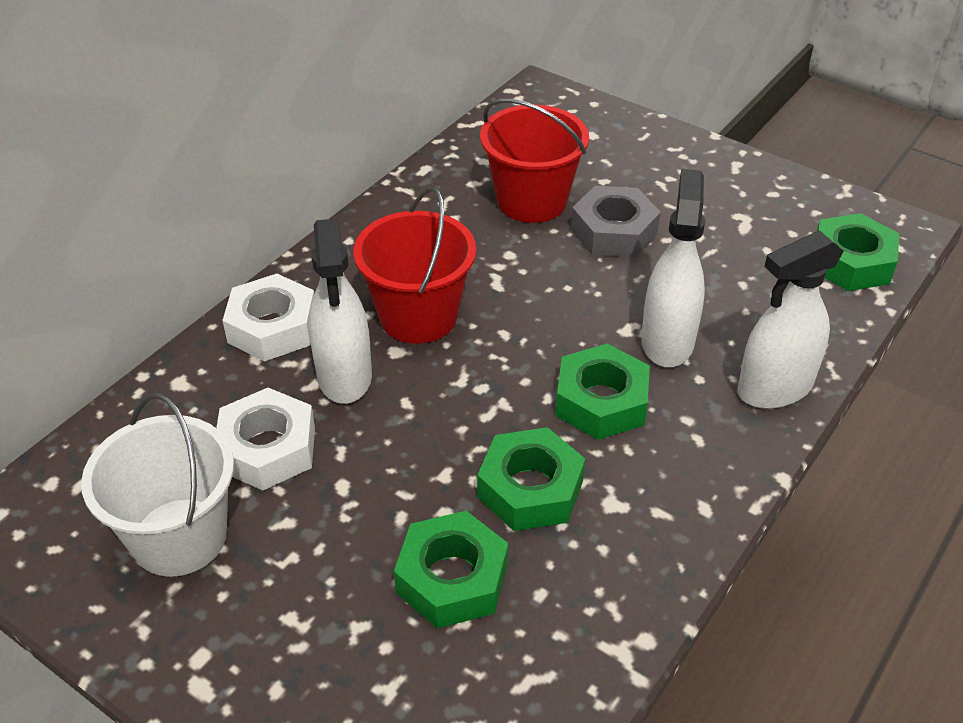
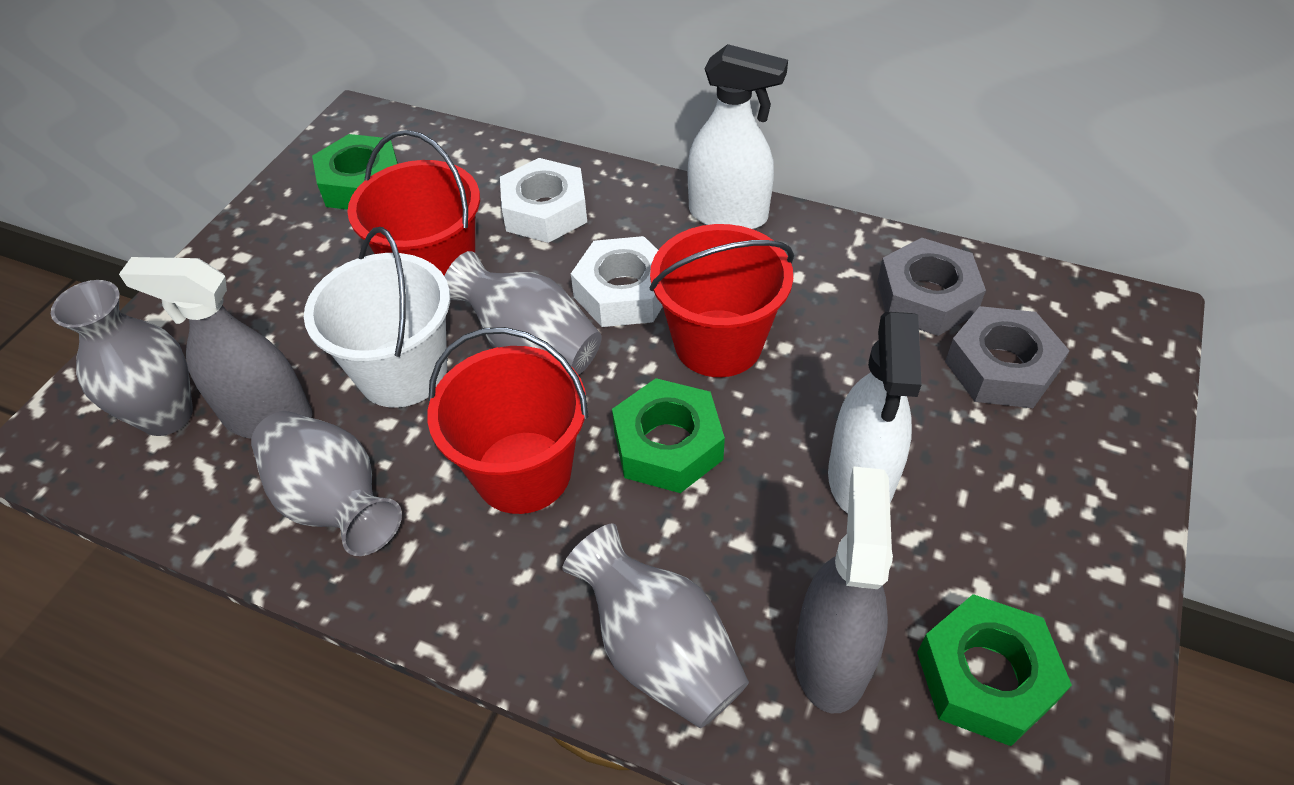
green nut: [394,511,508,628] [477,427,585,531] [555,344,650,440] [817,213,899,291] = 4 -> [312,134,398,210] [612,378,725,493] [917,594,1072,746] = 3
grey nut: [571,186,661,257] = 1 -> [877,238,986,336] [945,306,1070,408] = 2
grey spray bottle: none = 0 -> [119,257,312,439] [795,466,893,713] = 2
grey vase: none = 0 -> [51,280,193,436] [251,411,402,556] [444,251,602,375] [562,523,749,728] = 4
red bucket: [353,187,476,344] [480,99,589,223] = 2 -> [347,130,480,276] [427,327,589,514] [649,224,794,377] = 3
white spray bottle: [309,218,372,404] [641,169,705,367] [737,231,844,409] = 3 -> [688,44,788,229] [828,312,922,514] = 2

